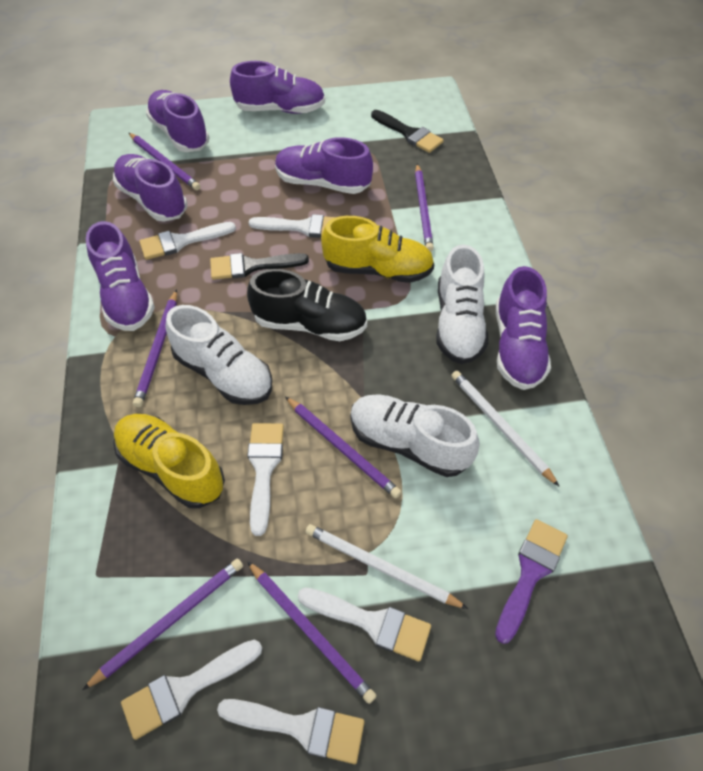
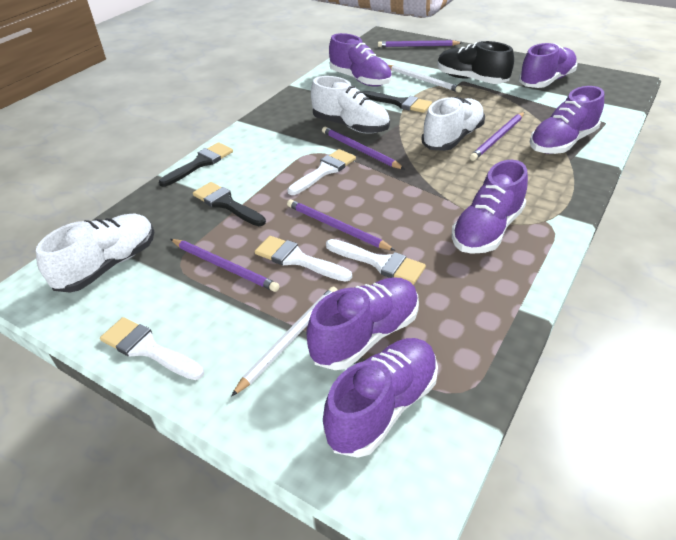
black brush: [210,253,309,280] [371,110,444,153] = 2 -> [159,142,233,187] [193,182,266,226] [362,91,432,113] = 3
purple brush: [495,519,568,644] = 1 -> none = 0
purple pencil: [83,558,243,690] [129,133,201,190] [133,289,177,407] [247,561,377,704] [285,396,401,498] [415,164,434,251] = 6 -> [170,239,279,292] [287,199,396,251] [322,127,405,169] [378,40,462,47] [470,112,524,161] = 5
white brush: [121,640,262,740] [139,222,236,260] [217,699,365,764] [247,423,284,536] [249,214,336,238] [298,587,431,661] = 6 -> [100,317,204,380] [255,236,352,282] [287,149,356,195] [326,239,426,285] = 4
yellow shoe: [113,414,225,508] [321,216,434,283] = 2 -> none = 0

